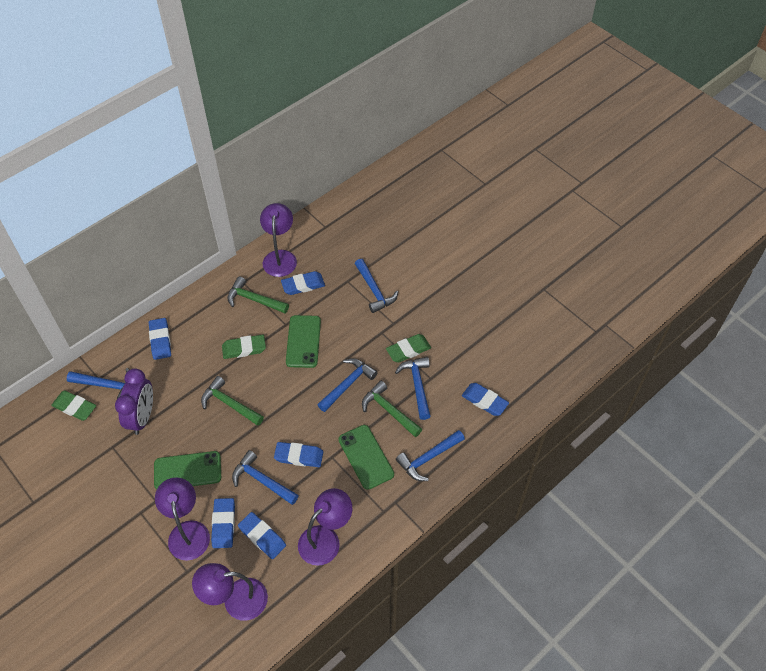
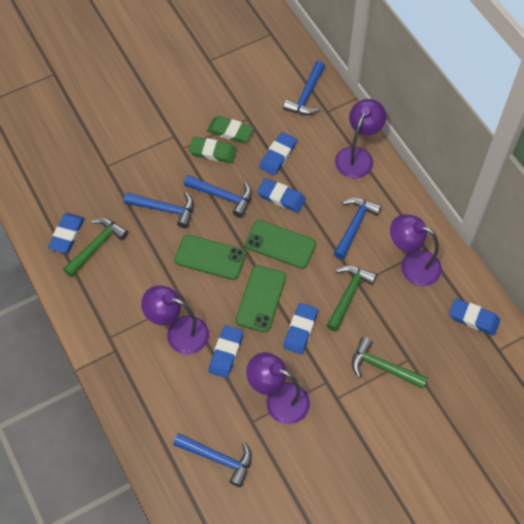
blue hammer: [67,368,129,399] [232,450,299,505] [317,359,378,412] [355,259,398,313] [395,357,431,420] [396,430,465,481] = 6 -> [124,192,194,228] [173,433,252,487] [184,175,252,218] [283,61,325,115] [334,198,382,259] = 5
green eraser: [51,390,96,421] [222,335,266,359] [386,334,431,363] = 3 -> [189,137,237,164] [207,116,254,143] = 2
purple clock: [115,368,153,435] = 1 -> none = 0

